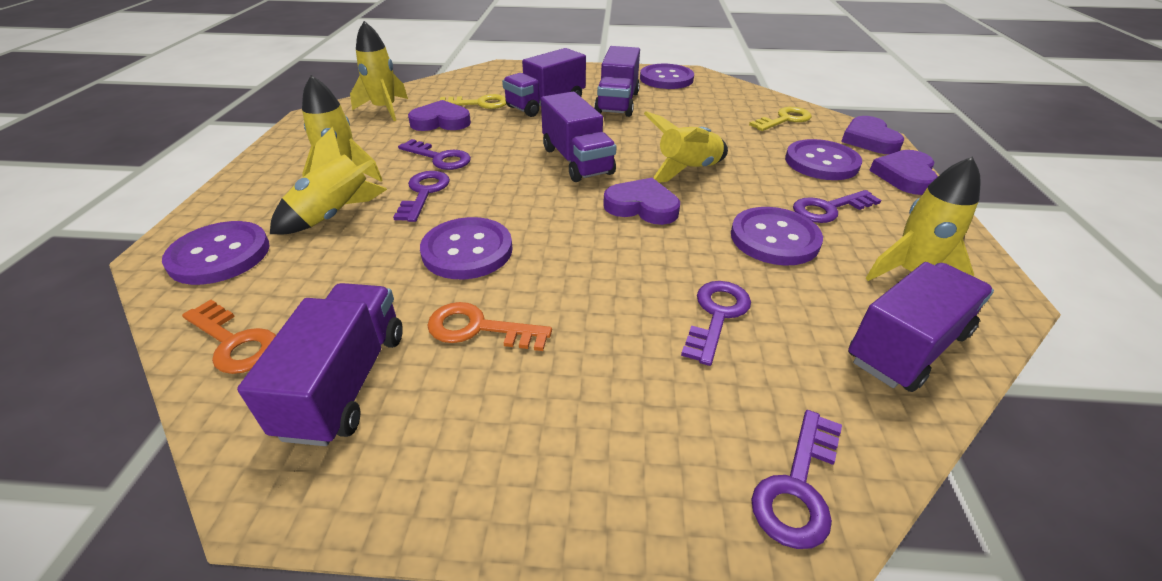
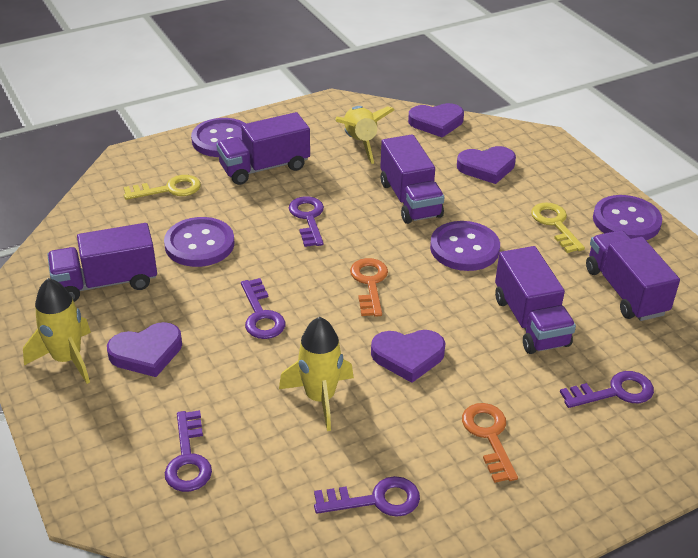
purple button: [162,221,270,285] [420,217,513,279] [640,64,694,89] [731,207,823,266] [785,139,862,180] = 5 -> [164,217,234,267] [191,118,246,157] [430,221,500,271] [593,195,662,240] = 4
yellow rocket: [270,126,387,234] [302,75,382,182] [350,21,408,121] [644,111,728,183] [865,156,981,281] = 5 -> [23,278,91,384] [279,317,354,431] [335,106,394,164] = 3

